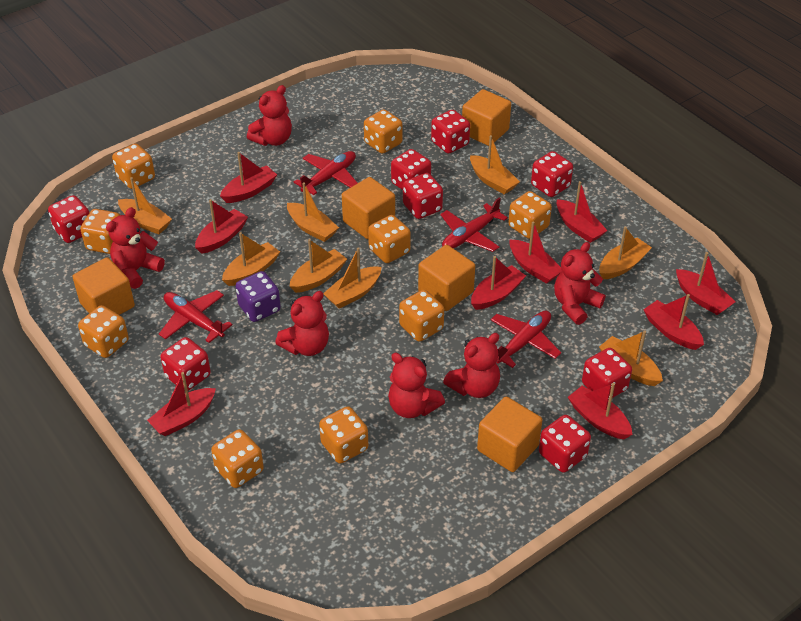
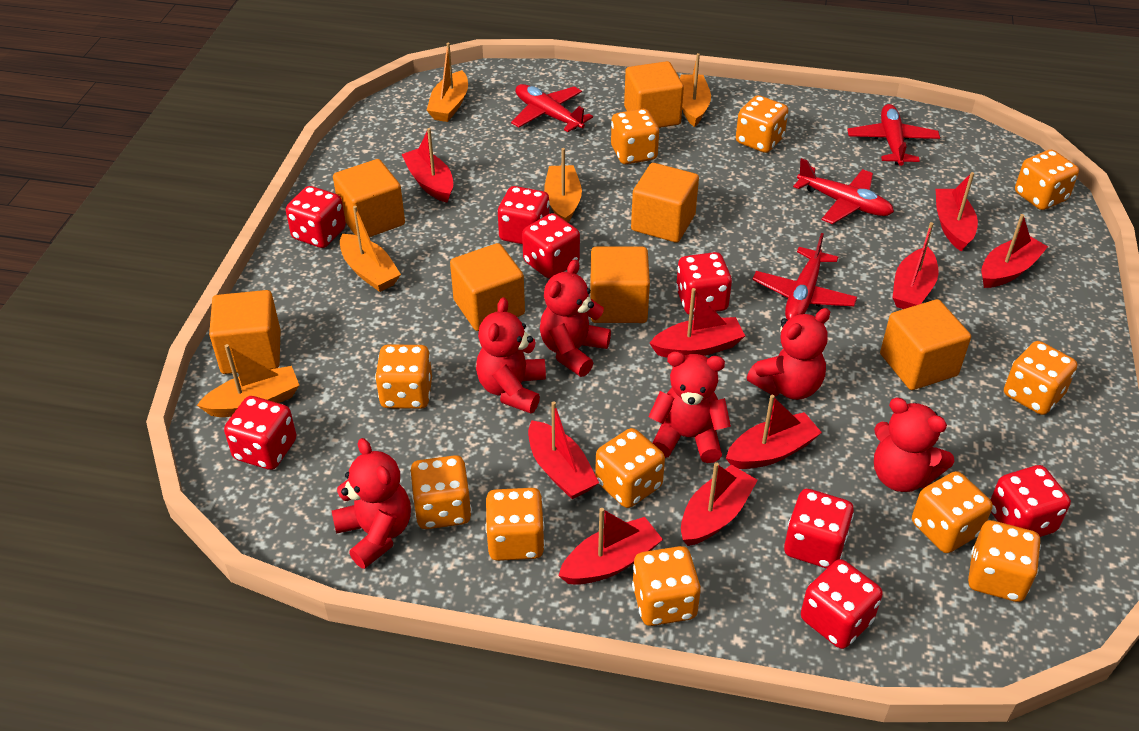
orange boat: [118,177,172,234] [222,232,280,286] [287,182,339,242] [289,239,347,293] [323,247,381,309] [470,135,520,194] [599,227,652,279] [599,330,663,386] = 8 -> [197,344,299,417] [340,206,401,292] [427,43,468,122] [544,148,582,222] [680,53,711,127] = 5
orange cube: [72,257,135,315] [342,177,395,239] [418,245,475,311] [462,89,511,146] [477,396,542,472] = 5 -> [209,290,281,374] [333,159,405,237] [450,243,525,331] [590,247,650,323] [624,61,684,128] [631,163,699,243] [880,299,971,390] = 7
orange dice: [78,305,129,358] [80,209,120,254] [112,143,155,189] [211,429,264,488] [319,406,368,464] [364,110,402,154] [368,215,411,263] [399,290,444,342] [508,191,552,239] = 9 -> [375,344,432,409] [410,455,472,529] [485,488,545,561] [595,428,665,508] [611,109,659,164] [632,546,701,626] [736,95,789,153] [912,471,993,553] [968,520,1041,602] [1004,341,1077,415] [1015,150,1079,210] = 11
purple dice: [236,271,281,322] = 1 -> none = 0

